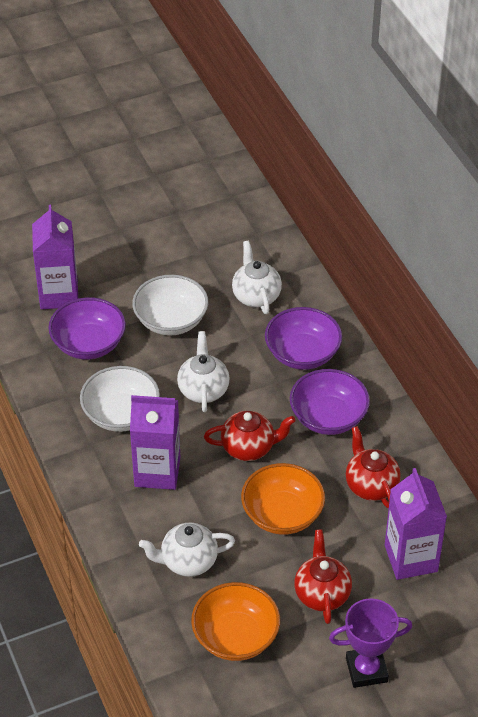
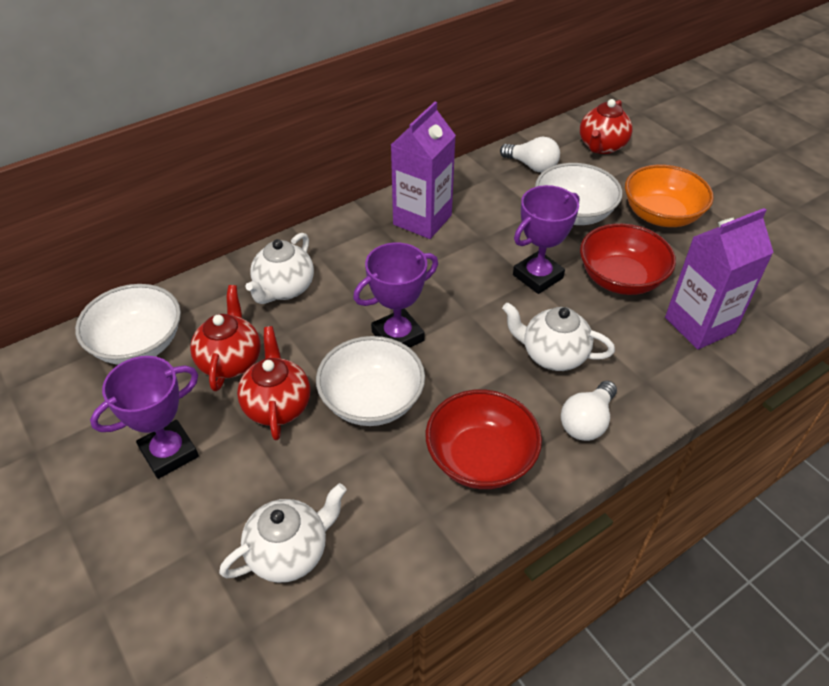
orange bowl: [191,582,280,661] [241,463,325,535] = 2 -> [625,164,714,227] = 1
purple bowl: [48,297,126,360] [265,307,342,370] [290,369,370,435] = 3 -> none = 0
purple carton: [32,205,78,309] [130,395,180,490] [385,468,447,580] = 3 -> [391,102,456,239] [665,208,774,350] = 2
purple trophy: [329,599,413,688] = 1 -> [90,356,199,479] [353,243,438,348] [513,185,579,294] = 3
red bowl: none = 0 -> [426,390,542,489] [580,223,676,295] = 2
white bowl: [80,366,160,432] [132,275,208,335] = 2 -> [75,284,181,365] [316,336,425,426] [535,163,622,225] = 3
white light bulb: none = 0 -> [500,137,560,172] [561,381,617,441] = 2

